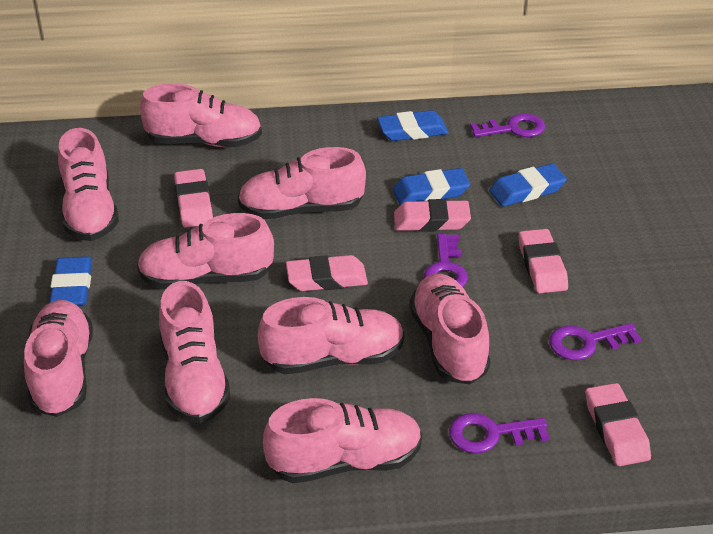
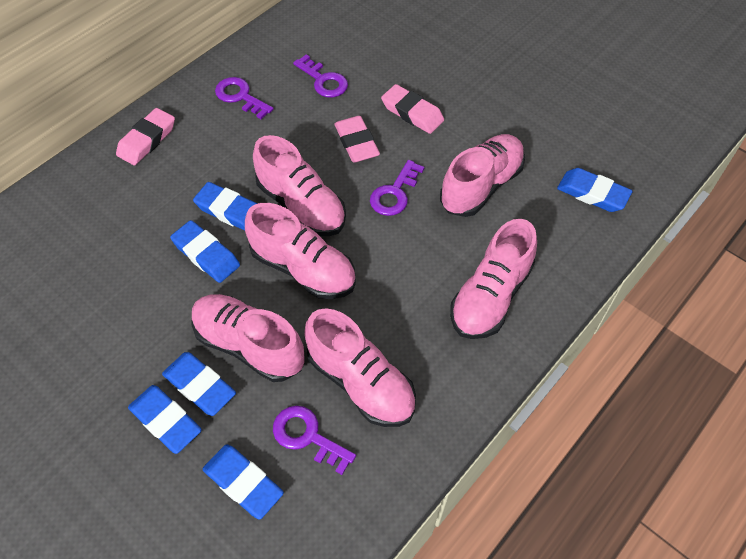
blue eraser: [49,256,92,306] [377,110,449,141] [393,168,470,205] [489,164,567,207] = 4 -> [128,385,202,454] [162,352,236,416] [170,220,240,283] [193,182,257,231] [203,444,284,519] [557,168,633,212] = 6
pink eraser: [174,169,213,228] [286,255,368,291] [394,199,471,232] [519,229,568,293] [586,383,651,466] = 5 -> [116,108,175,165] [334,116,380,163] [381,84,444,134] = 3
pink shoe: [24,300,93,417] [58,128,119,241] [137,213,274,290] [140,83,262,147] [159,281,231,423] [238,147,366,219] [258,297,405,374] [263,398,422,483] [409,274,490,385] = 9 -> [191,294,305,382] [245,203,356,299] [253,135,346,236] [304,308,416,427] [440,134,525,217] [450,219,537,339] = 6

